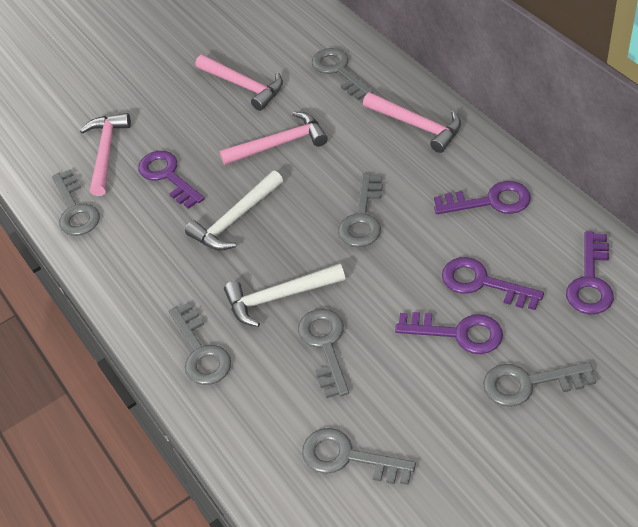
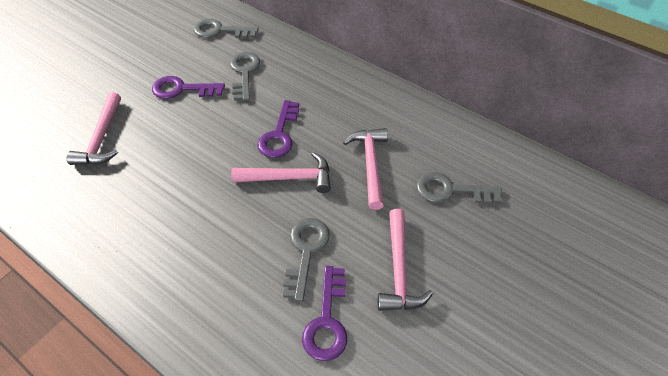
grey key: [52,170,100,236] [169,302,231,385] [298,309,349,398] [302,428,416,485] [312,48,373,100] [338,174,382,247] [483,362,596,407] = 7 -> [193,19,259,38] [230,52,260,101] [283,218,330,301] [416,172,502,204] = 4
purple key: [138,151,205,209] [395,312,503,354] [434,181,531,214] [442,257,544,310] [566,231,614,314] = 5 -> [152,76,225,99] [257,100,299,158] [302,266,347,361] = 3
white hammer: [185,171,283,251] [224,263,345,327] = 2 -> none = 0

